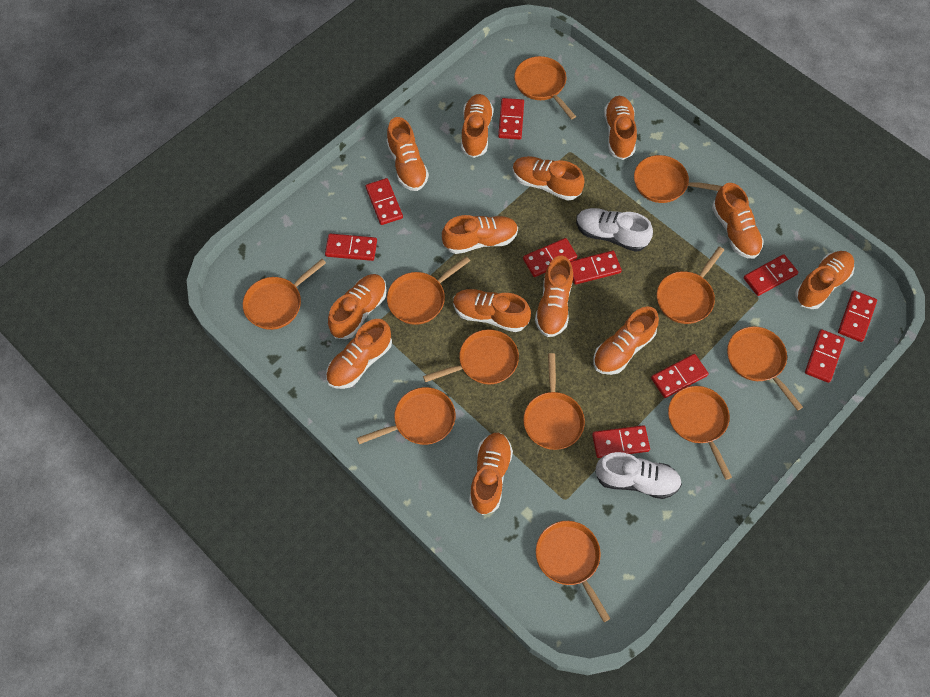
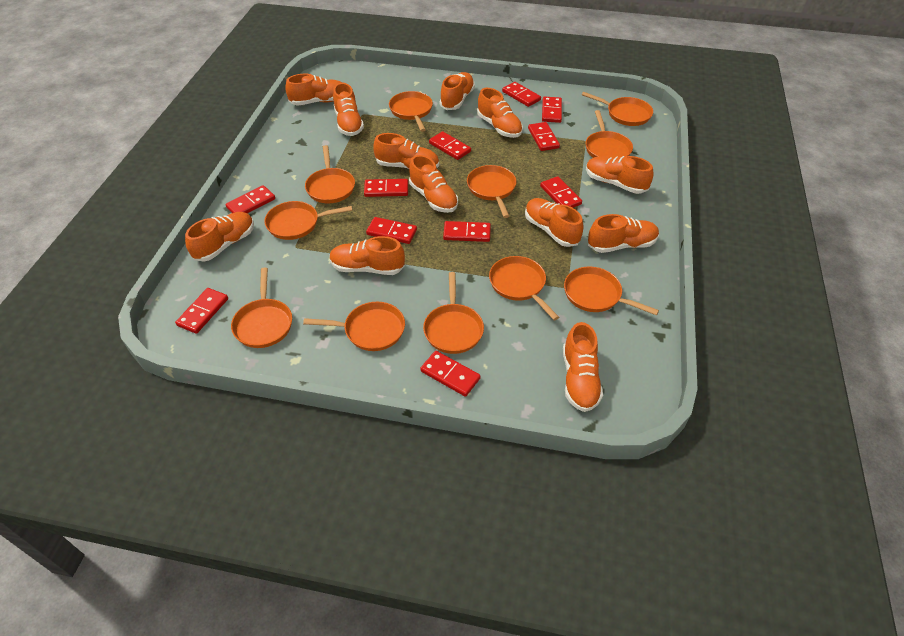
orange shoe: [326,319,392,389] [328,274,387,339] [386,117,429,191] [442,215,518,254] [453,289,531,332] [461,94,493,158] [469,433,513,515] [513,156,585,201] [535,256,573,337] [593,306,659,375] [604,96,637,160] [712,183,764,259] [795,251,855,309] = 13 -> [185,212,254,262] [285,74,342,106] [329,236,405,275] [333,83,364,136] [373,133,439,169] [409,155,458,213] [440,72,475,110] [477,88,523,138] [525,198,583,247] [563,322,603,412] [586,156,654,194] [588,214,659,253] = 12
red domino: [325,234,377,261] [366,178,403,225] [498,98,524,139] [523,238,577,277] [570,250,622,285] [592,425,650,458] [651,354,709,398] [744,254,798,296] [805,329,845,383] [838,290,877,342] = 10 -> [175,288,228,334] [226,185,275,213] [364,179,408,197] [366,217,417,244] [420,351,481,397] [429,131,471,160] [443,221,491,242] [502,82,541,107] [528,122,560,151] [540,176,582,208] [542,97,562,123] = 11
white shoe: [576,208,653,252] [595,452,682,499] = 2 -> none = 0

